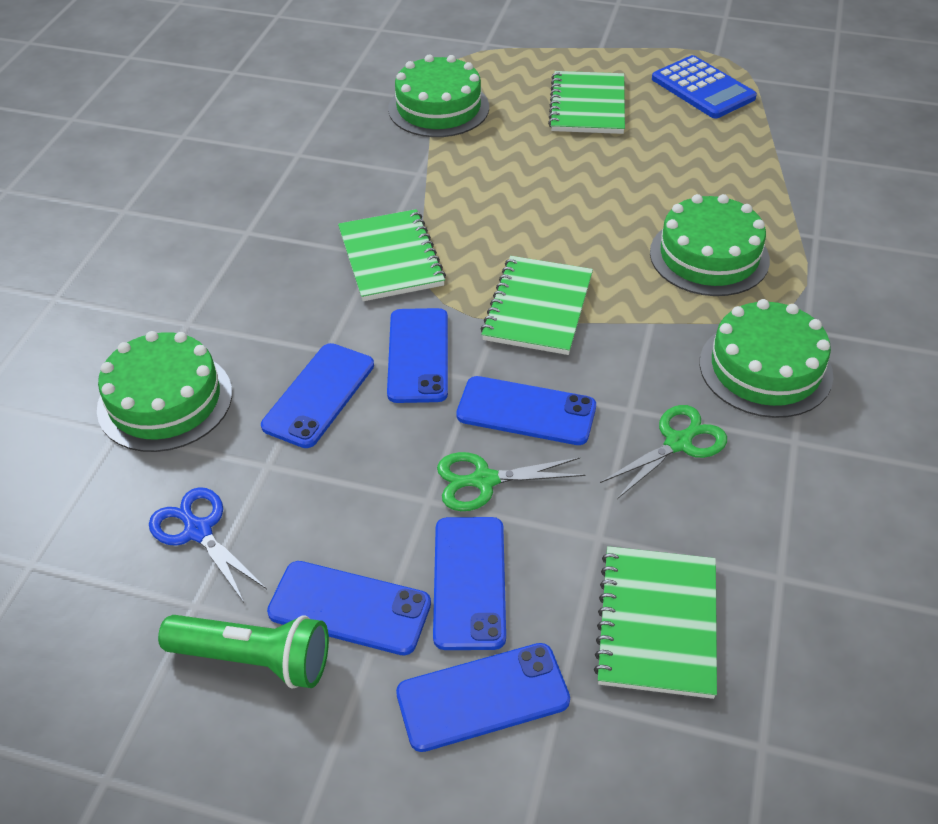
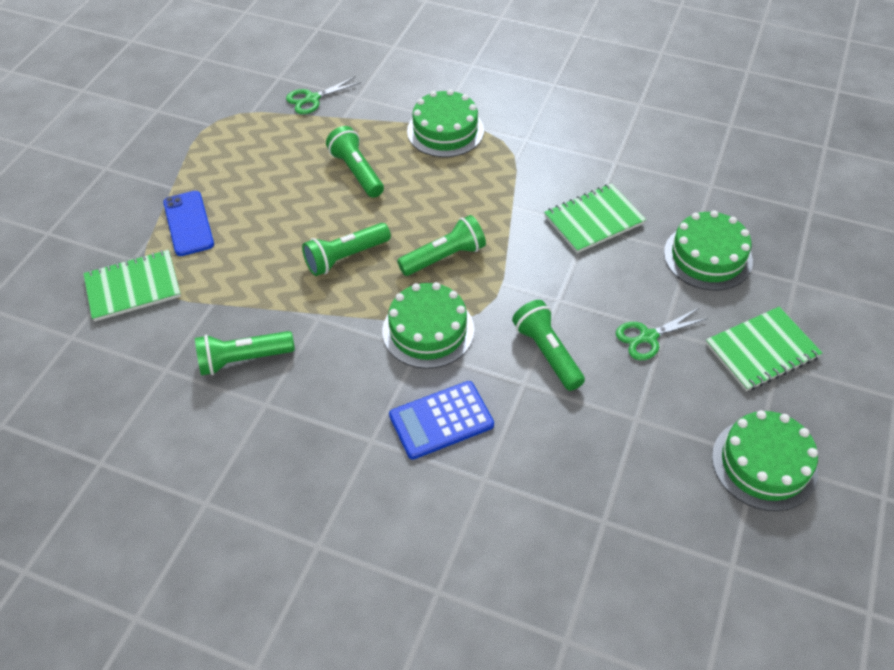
blue phone: [261,343,374,448] [267,561,431,655] [387,308,448,403] [396,643,570,752] [433,517,506,650] [456,376,596,445] = 6 -> [163,191,214,256] = 1
blue scissors: [149,487,267,602] = 1 -> none = 0
green flashlight: [158,615,329,689] = 1 -> [195,331,295,376] [302,223,391,276] [326,126,384,198] [397,215,486,276] [512,300,585,391] = 5
green notebook: [338,209,446,301] [481,256,593,355] [548,71,625,134] [594,546,717,699] = 4 -> [83,250,181,322] [544,183,646,253] [706,307,822,391] = 3

